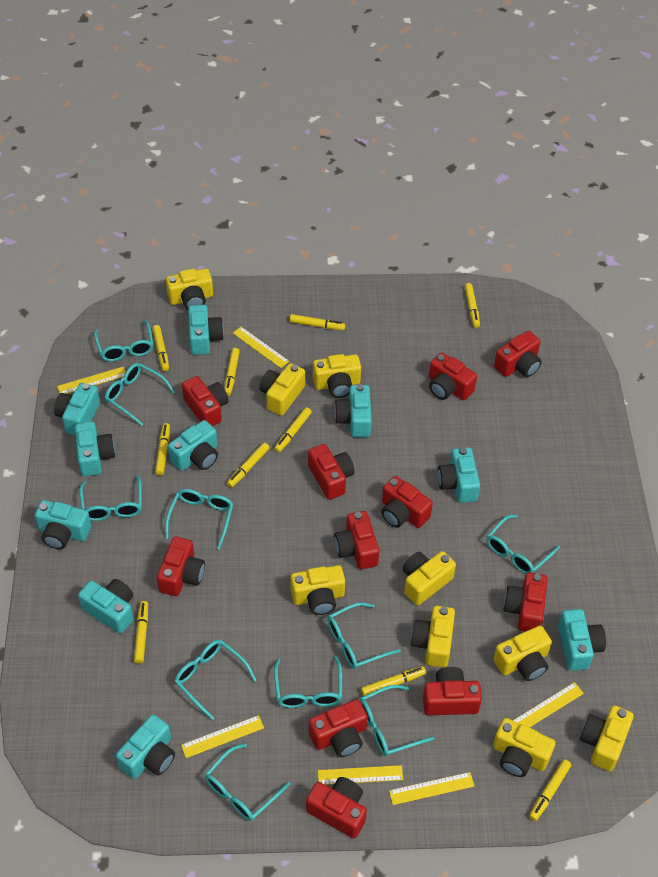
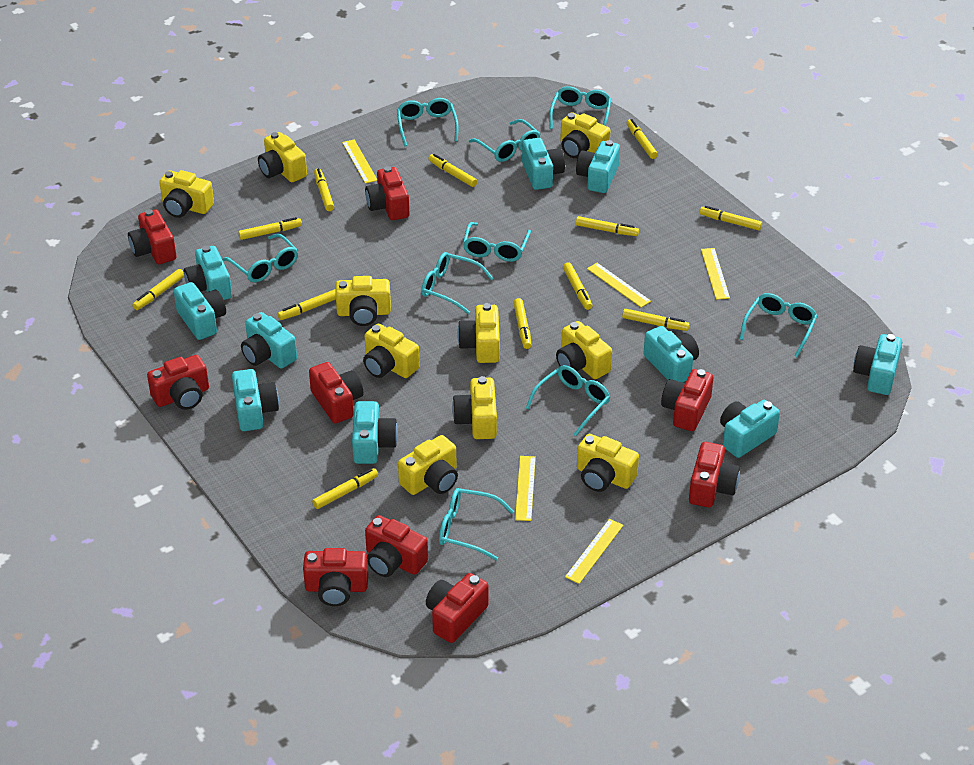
red camera: [157,536,205,596] [182,376,228,426] [306,777,367,838] [308,444,355,500] [309,699,368,757] [334,511,379,569] [381,476,433,528] [423,667,482,715] [429,352,477,400] [494,331,542,377] [504,572,548,631] = 11 -> [128,209,177,264] [147,355,209,410] [303,548,368,606] [309,362,363,423] [365,166,409,220] [365,515,428,577] [426,573,489,643] [661,369,713,431] [689,442,740,507] = 9
turquoise glasses: [80,475,142,521] [94,320,154,362] [105,363,175,426] [165,489,233,550] [174,640,256,720] [205,743,290,821] [274,656,342,708] [327,602,401,669] [360,685,435,756] [487,515,560,574] = 10 -> [222,234,298,283] [397,98,459,146] [421,252,494,314] [439,488,514,561] [463,222,531,262] [469,119,540,162] [526,365,610,436] [549,86,611,129] [740,293,817,357] = 9
yellow camera: [166,268,213,310] [260,363,305,416] [290,565,345,615] [313,354,361,398] [403,551,456,605] [411,606,455,668] [493,626,552,681] [493,718,555,777] [580,705,634,771] = 9 -> [159,170,214,218] [258,132,307,182] [335,276,391,326] [363,324,420,378] [398,435,458,495] [452,376,497,439] [457,303,500,363] [556,321,612,379] [560,112,611,158] [577,434,639,492] = 10
yellow marker: [134,601,148,664] [152,325,169,371] [155,423,170,476] [224,348,240,396] [227,443,270,488] [274,407,312,453] [290,314,346,330] [361,666,426,696] [464,283,480,328] [529,759,571,821] = 10 -> [132,269,184,310] [238,217,302,240] [278,289,336,320] [312,468,378,509] [314,168,334,211] [429,154,477,187] [513,298,531,349] [563,263,592,310] [576,216,639,236] [622,309,690,331] [627,119,658,159] [700,206,762,230] = 12
yellow ruler: [57,367,126,394] [181,715,264,758] [233,327,289,368] [318,765,403,785] [389,772,474,805] [513,682,584,727] = 6 -> [342,139,377,184] [515,456,536,521] [565,519,623,584] [587,263,651,308] [701,248,730,300] = 5

